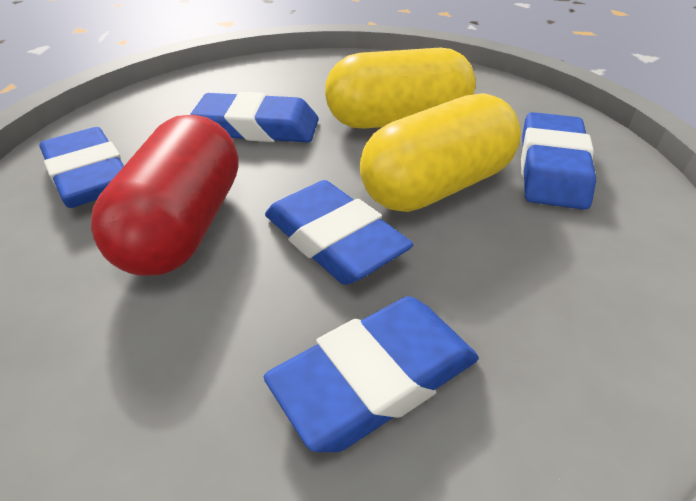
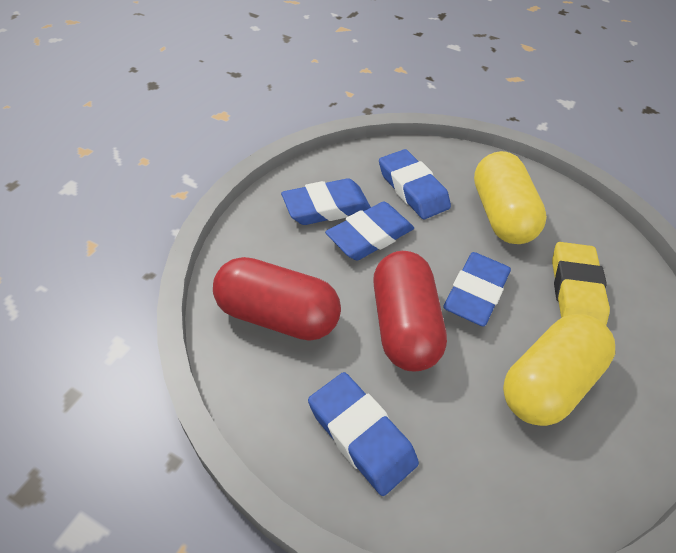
red capsule: [91,115,238,275] = 1 -> [213,257,341,341] [373,251,447,371] = 2
yellow eraser: none = 0 -> [552,242,610,325] = 1

